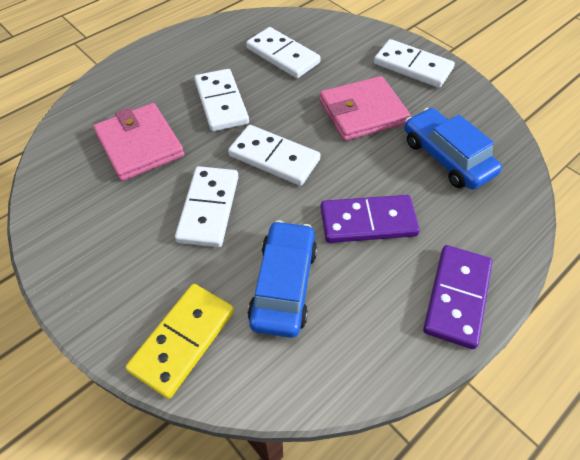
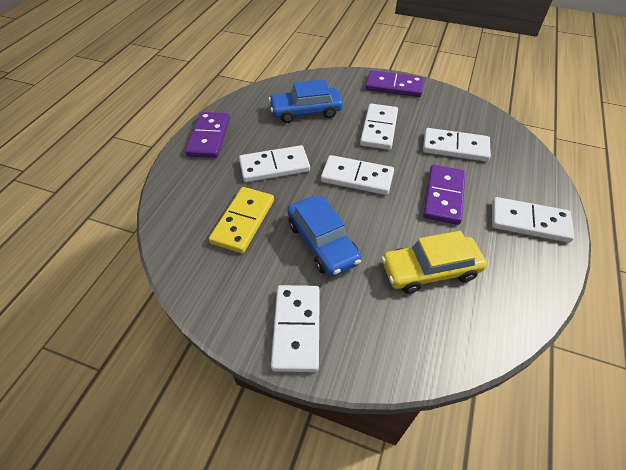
pink wallet: [93,103,184,181] [319,76,410,141] = 2 -> none = 0
purple domino: [320,195,420,243] [423,245,492,349] = 2 -> [185,112,230,158] [365,70,424,97] [423,165,465,225] = 3
white domino: [175,166,239,247] [194,69,249,131] [228,125,320,186] [246,27,321,78] [374,39,455,88] = 5 -> [239,145,310,182] [271,285,320,372] [321,155,394,195] [360,104,398,150] [423,128,491,162] [492,197,574,243] = 6
yellow car: none = 0 -> [381,231,487,294] = 1

